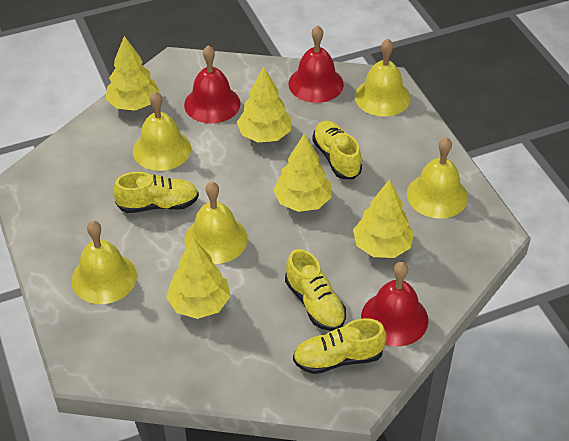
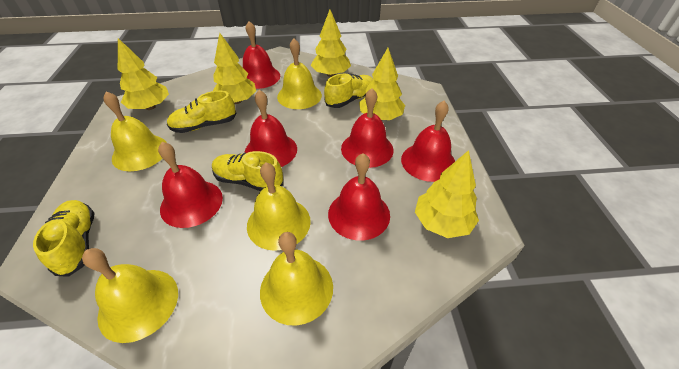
red bell: [184,45,241,124] [289,25,344,103] [361,262,428,346] = 3 -> [158,142,223,228] [243,21,280,89] [244,90,297,167] [328,153,390,240] [341,88,393,168] [401,101,455,182] = 6

